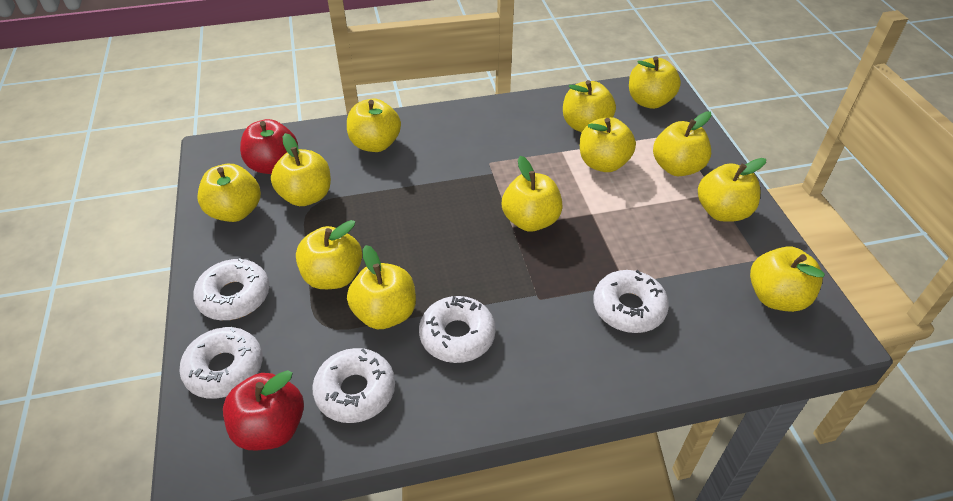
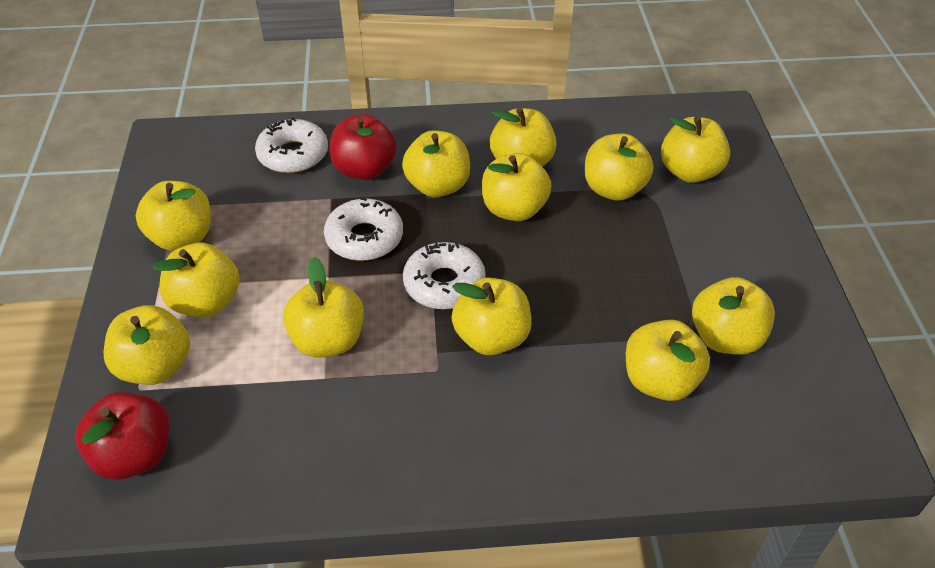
white donut: [179,327,263,399] [193,258,269,320] [312,348,395,423] [419,296,496,363] [593,270,669,333] = 5 -> [255,117,328,173] [324,197,403,261] [403,242,486,309] = 3

